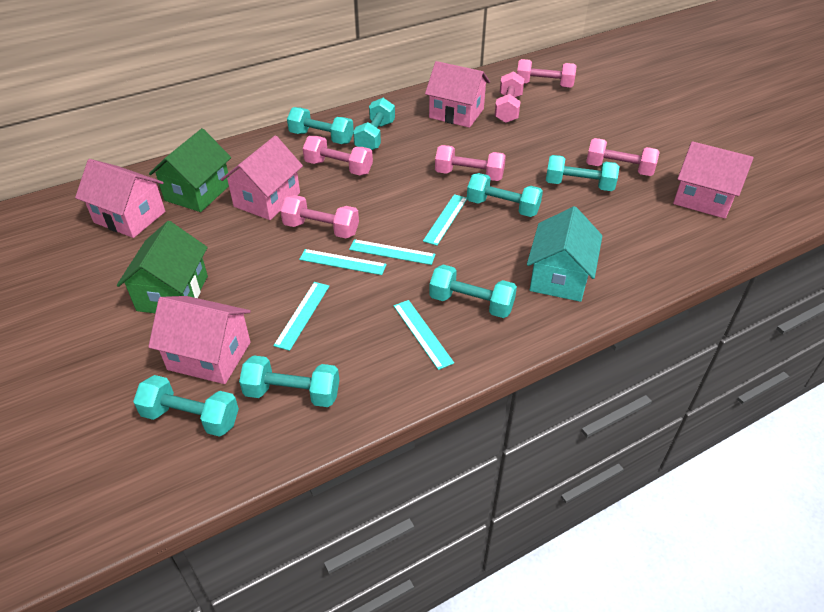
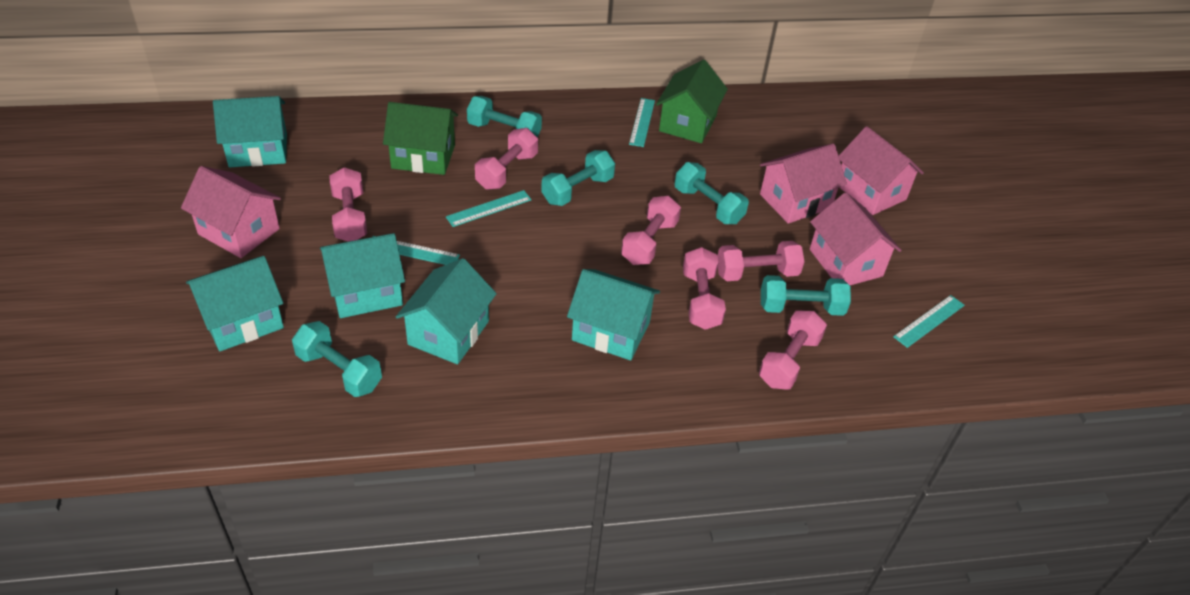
pink house: [75,159,165,238] [148,296,251,384] [221,136,303,220] [425,61,490,128] [673,141,754,219] = 5 -> [181,166,281,258] [760,144,847,224] [810,192,902,285] [839,126,924,215] = 4
turquoise dumbbell: [133,375,239,437] [239,355,339,407] [287,107,354,144] [353,98,395,150] [429,265,517,318] [467,173,543,217] [546,155,620,191] = 7 -> [292,321,382,397] [467,96,542,137] [541,150,615,206] [675,162,749,224] [761,275,851,316] = 5
turquoise house: [527,206,602,302] = 1 -> [186,256,284,351] [213,96,287,167] [320,233,405,318] [396,258,497,364] [567,269,660,360] = 5
turquoise ruler: [273,282,329,351] [299,249,387,275] [349,239,436,265] [394,300,454,370] [423,194,467,246] = 5 -> [373,236,460,265] [446,190,532,227] [629,98,655,147] [893,295,965,348] = 4

